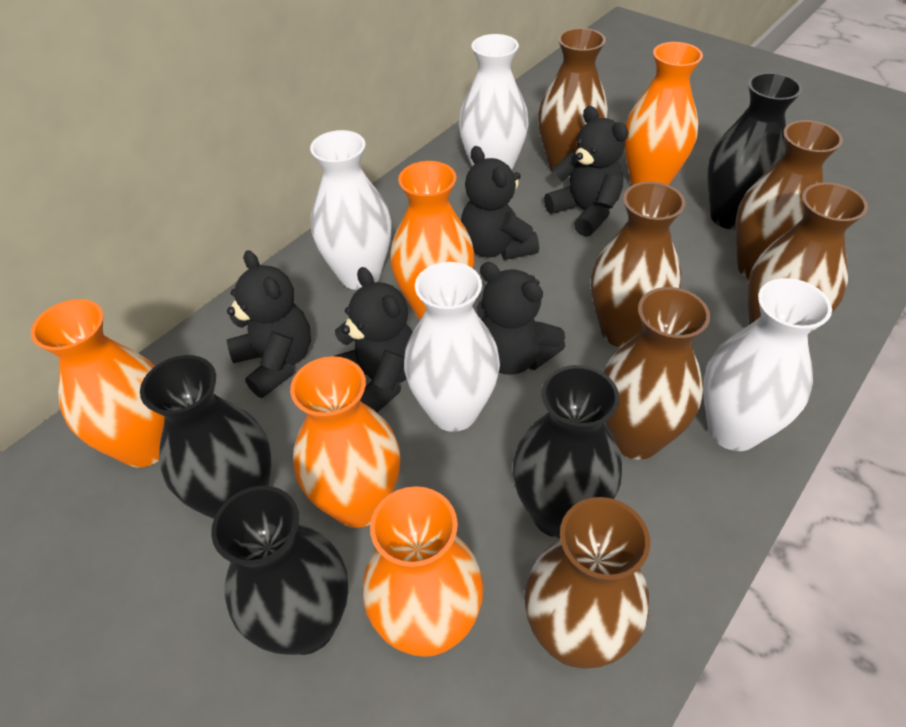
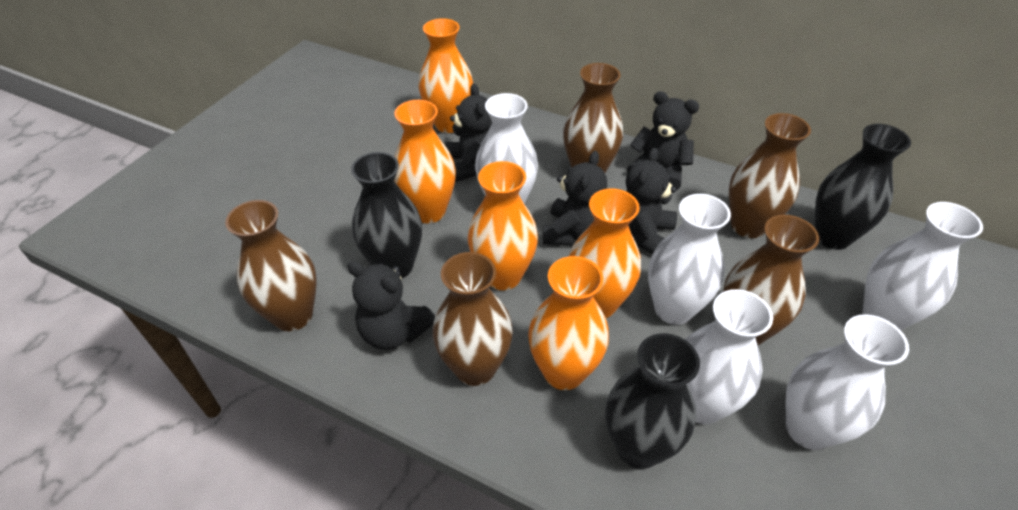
black vase: [140,355,271,519] [211,486,348,655] [513,365,622,538] [707,72,802,230] = 4 -> [351,152,422,278] [605,333,700,469] [814,124,911,250] = 3
brown vase: [524,497,650,669] [538,28,608,178] [591,182,685,348] [603,287,710,459] [735,120,843,279] [748,182,868,332] = 6 -> [225,200,317,331] [433,252,513,386] [563,63,623,173] [723,215,819,346] [729,113,811,238] = 5
white vase: [310,130,392,290] [404,262,500,432] [459,34,528,170] [703,278,832,451] = 4 -> [475,93,538,204] [648,194,731,325] [685,289,773,424] [785,314,909,450] [862,202,983,330] = 5

